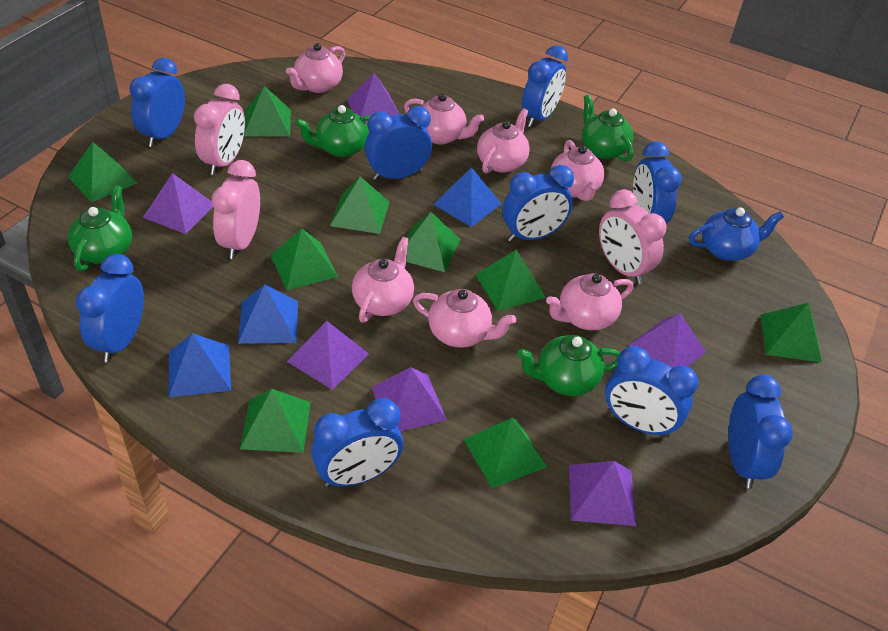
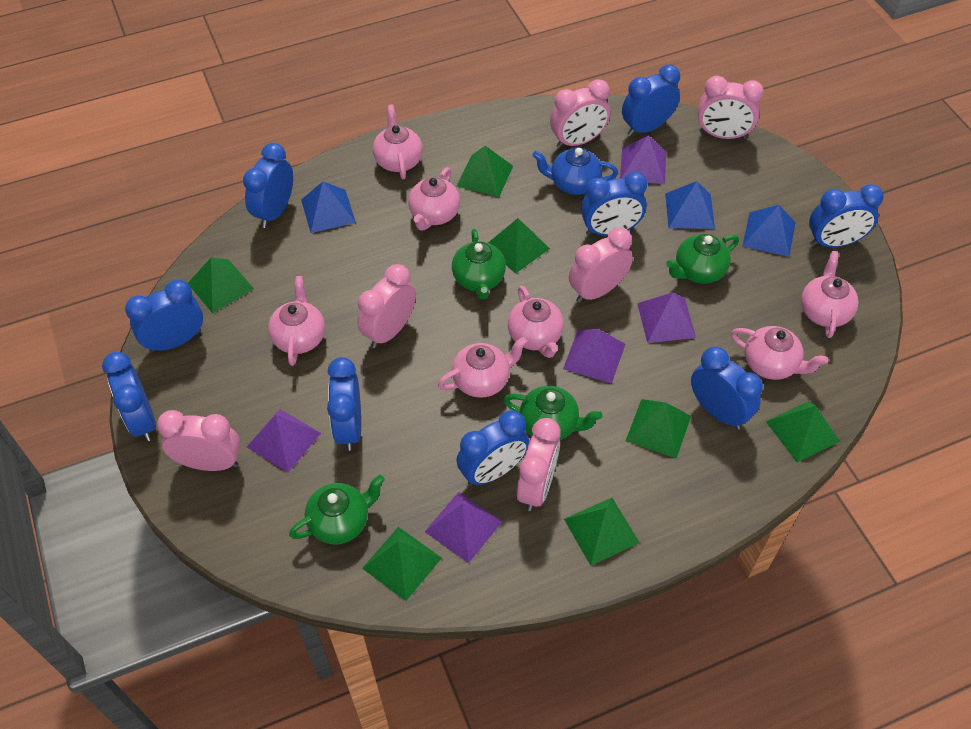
green pyramid: [68,142,137,203] [240,389,311,453] [244,86,291,137] [271,229,338,290] [330,177,390,234] [406,212,460,272] [463,418,547,488] [476,249,546,311] [760,303,822,363] = 9 -> [188,257,254,313] [362,527,442,601] [457,146,513,197] [488,218,550,273] [564,498,640,566] [626,399,691,458] [766,401,840,462] = 7
pink clock: [194,84,245,175] [212,160,260,259] [599,189,666,284] = 3 -> [157,410,240,471] [357,264,416,348] [517,418,560,511] [550,79,610,148] [569,227,633,303] [698,76,764,139] = 6
purple pyramid: [143,173,213,234] [287,321,369,390] [347,72,399,123] [371,367,447,431] [569,461,636,526] [628,313,706,367] = 6 -> [247,409,321,472] [425,492,502,563] [563,329,625,384] [620,135,666,184] [637,292,696,343] = 5

